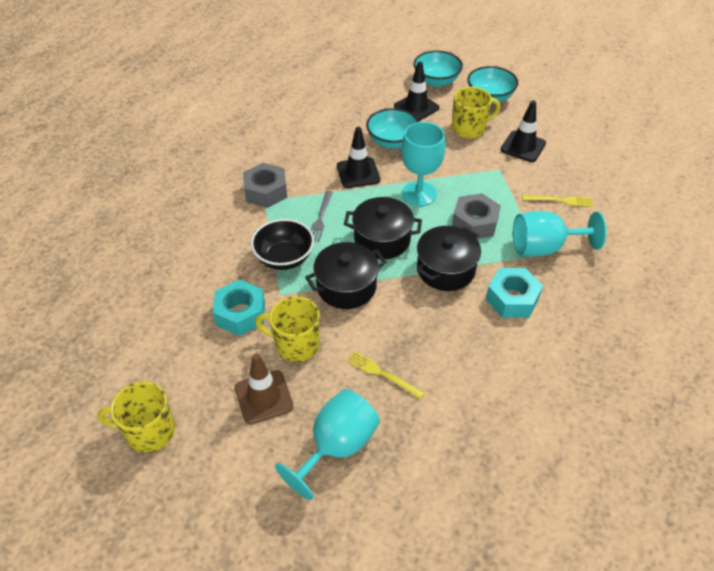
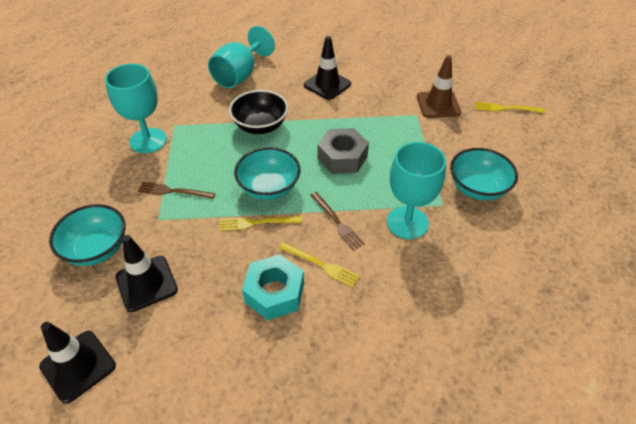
black pot: [305,242,387,309] [344,197,422,259] [417,226,481,291] = 3 -> none = 0
brown fork: none = 0 -> [138,182,215,199] [310,192,365,250] = 2
grey fork: [311,191,333,242] = 1 -> none = 0
grey nut: [243,163,287,208] [452,193,501,239] = 2 -> [318,128,369,174] = 1
turquoise nut: [213,280,265,336] [486,268,543,318] = 2 -> [242,254,304,320] = 1
yellow fork: [347,351,425,399] [522,195,593,207] = 2 -> [220,216,302,231] [279,242,360,287] [475,102,545,113] = 3
yellow mug: [97,381,175,453] [255,296,320,362] [452,87,501,138] = 3 -> none = 0

